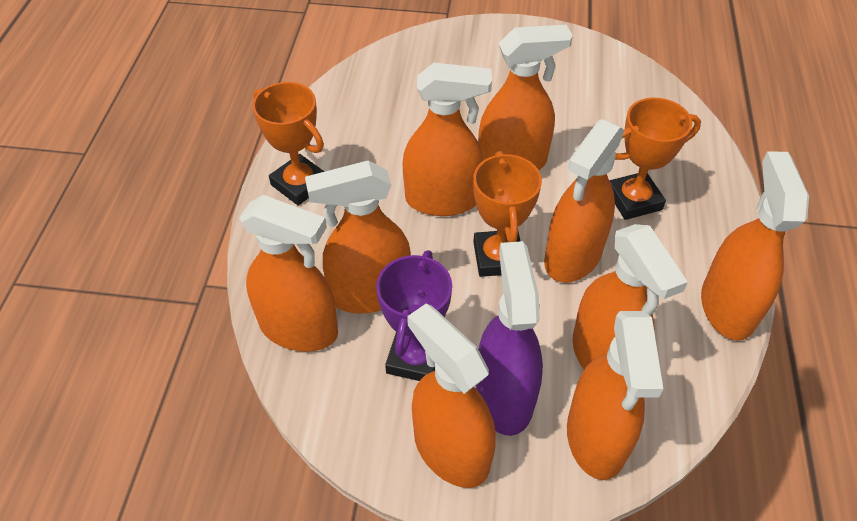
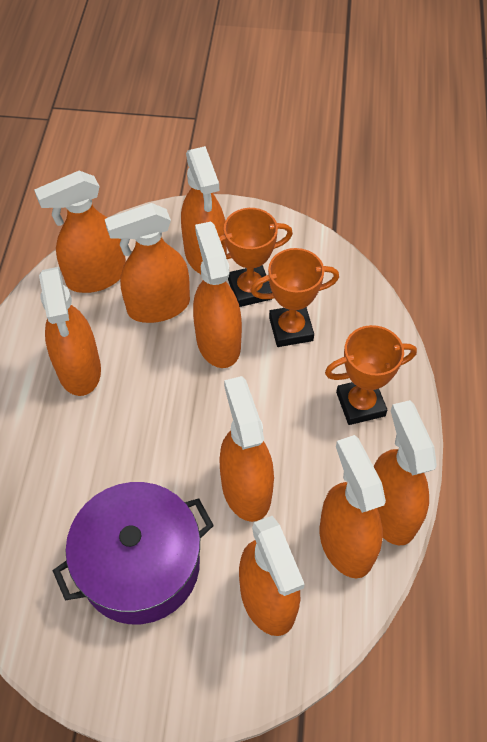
purple pot: none = 0 -> [53,482,214,624] = 1
purple spray bottle: [475,241,543,436] = 1 -> none = 0
purple trophy: [376,250,452,381] = 1 -> none = 0

